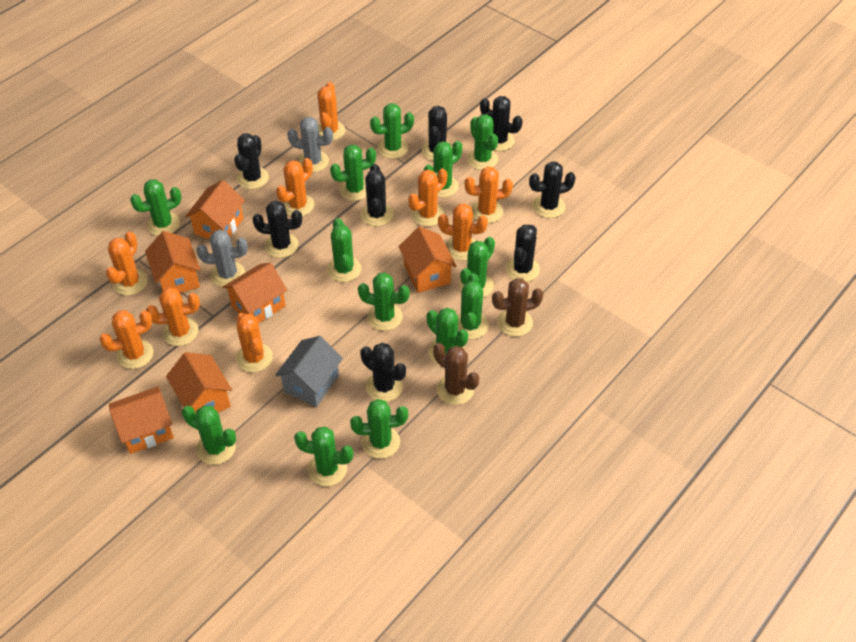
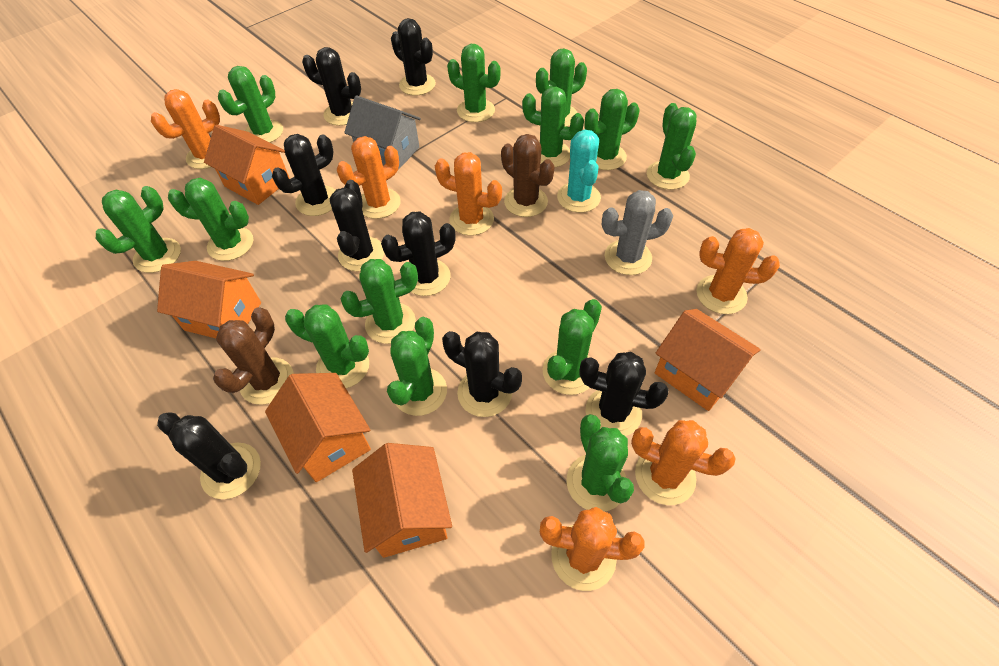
grey cactus: [196,229,248,287] [287,117,333,173] = 2 -> [602,190,673,275] = 1
orange cactus: [99,310,153,369] [106,231,148,296] [146,287,200,346] [236,313,273,373] [276,158,314,216] [317,82,345,141] [408,168,447,226] [438,203,488,261] [465,166,513,223] = 9 -> [151,89,220,169] [337,136,400,219] [435,152,502,236] [540,507,645,591] [631,420,736,505] [697,228,780,314] = 6
orange house: [109,386,174,454] [145,231,200,293] [166,352,232,413] [185,180,245,240] [223,263,287,323] [398,227,457,293] = 6 -> [157,261,261,338] [204,125,290,205] [265,373,371,482] [352,443,452,558] [654,309,761,411] = 5
turquoise cactus: none = 0 -> [557,130,601,213] = 1

